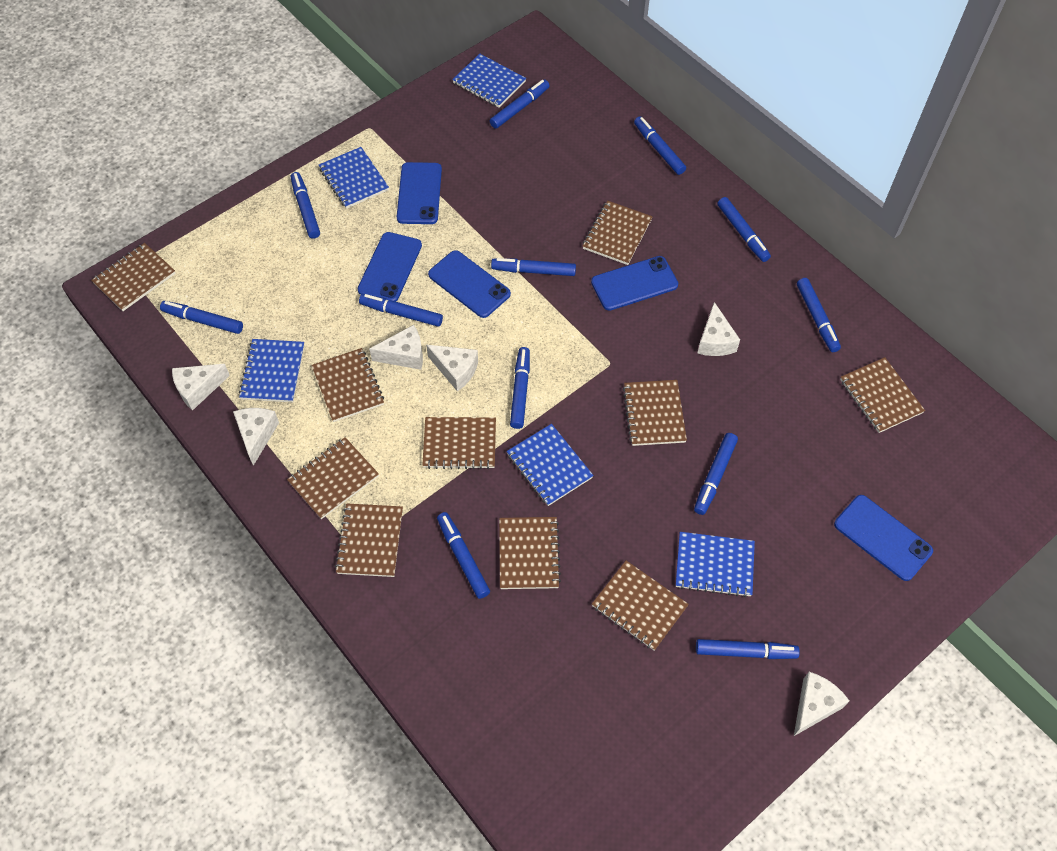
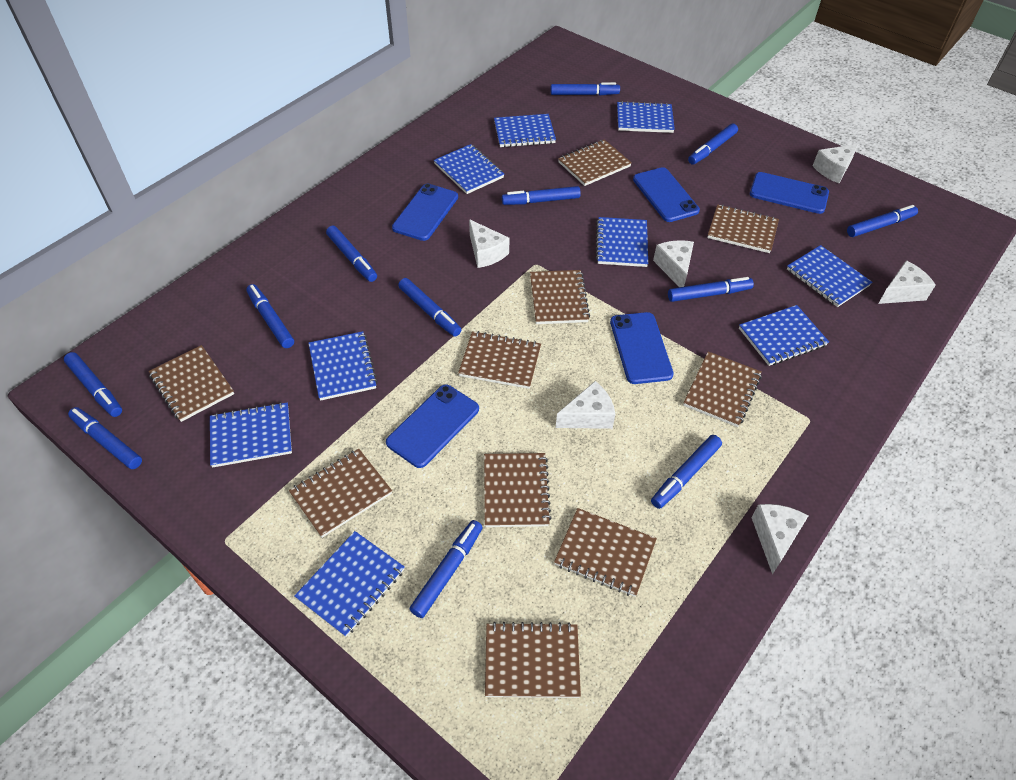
blue notebook: [239,339,304,402] [319,147,389,209] [452,54,526,107] [507,424,594,506] [676,532,755,597] = 5 -> [210,402,292,467] [294,531,405,637] [308,331,378,401] [434,144,504,194] [494,114,556,147] [596,217,648,267] [617,101,675,133] [739,305,829,366] [787,245,872,307] = 9

